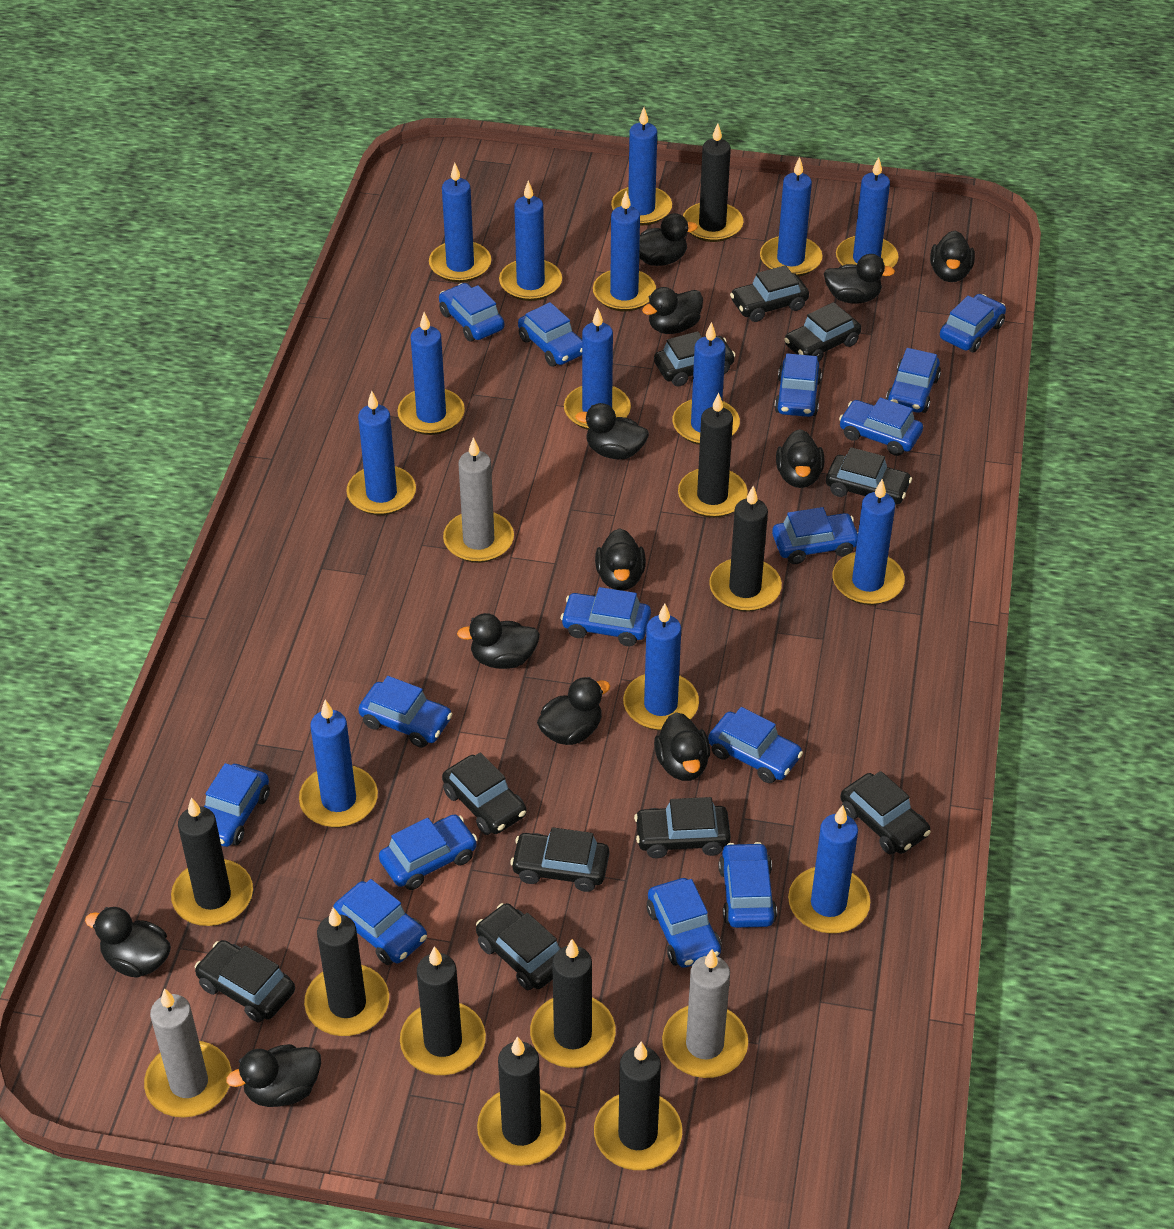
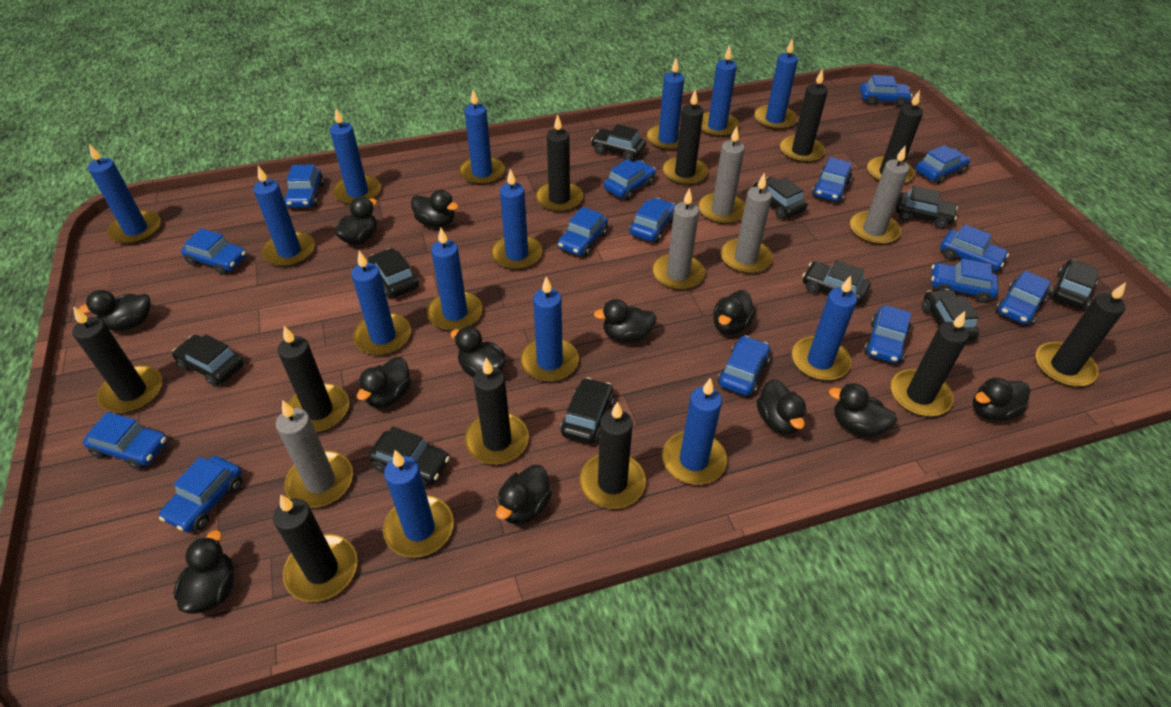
black candle: [171,797,253,926] [304,908,389,1036] [400,946,486,1075] [477,1036,566,1166] [530,939,616,1068] [594,1042,682,1170] [678,393,748,518] [683,123,743,242] [709,486,782,612] = 9 -> [72,306,162,413] [273,494,357,602] [278,326,349,432] [465,358,529,464] [536,114,583,212] [580,402,646,509] [662,90,708,186] [780,68,828,163] [867,90,923,184] [891,311,969,417] [1036,282,1126,387] = 11
grey candle: [144,988,232,1118] [443,437,514,563] [662,949,748,1078] = 3 -> [276,400,353,508] [652,188,705,290] [699,126,745,224] [721,173,773,274] [850,146,909,245] = 5

